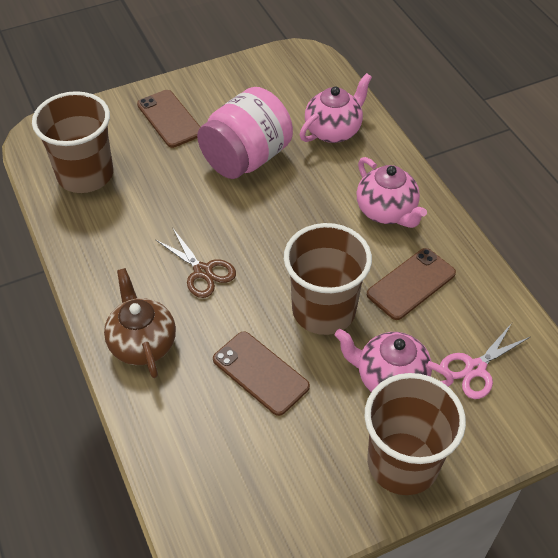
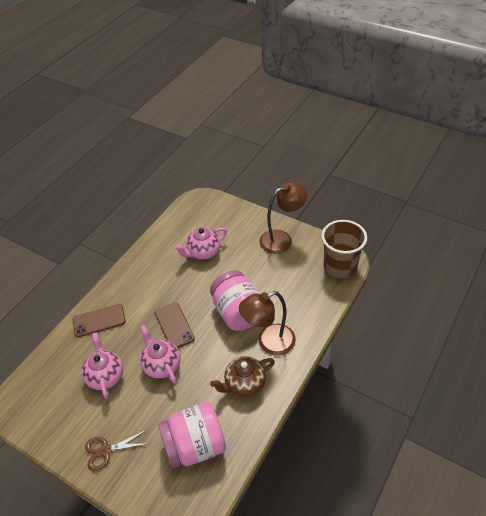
brown cup: [32,91,113,193] [284,223,372,335] [364,373,466,495] = 3 -> [321,220,367,278] = 1
brown lamp: none = 0 -> [239,291,296,356] [259,182,308,254] = 2
brown phone: [137,90,200,148] [213,331,310,416] [367,248,456,320] = 3 -> [73,304,126,337] [155,302,195,348] = 2
pink jar: [197,87,293,179] = 1 -> [158,402,226,468] [210,270,260,331] = 2
pink scissors: [440,323,530,399] = 1 -> none = 0

